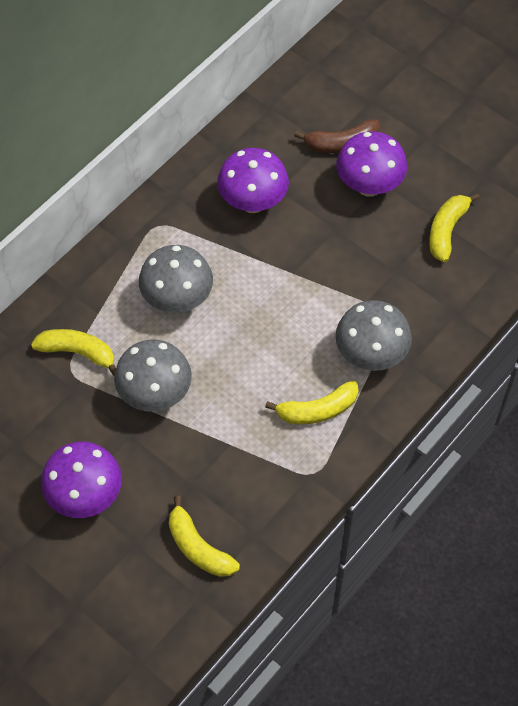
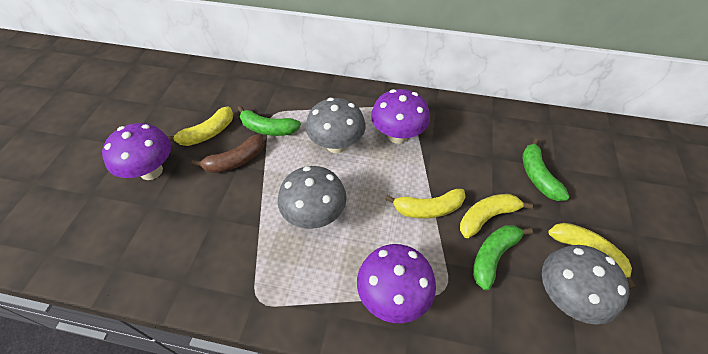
green banana: none = 0 -> [238,106,301,136] [473,225,533,290] [523,138,569,201] = 3

